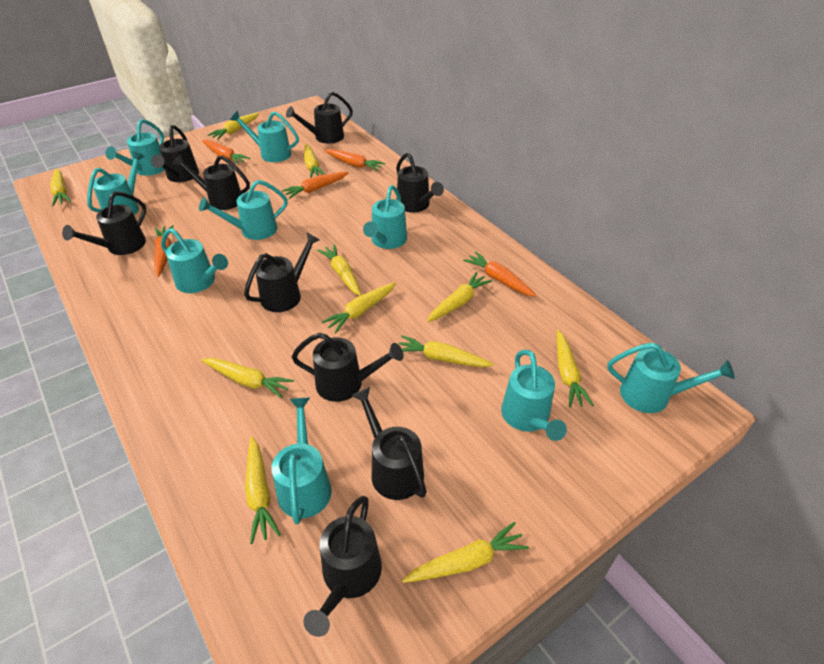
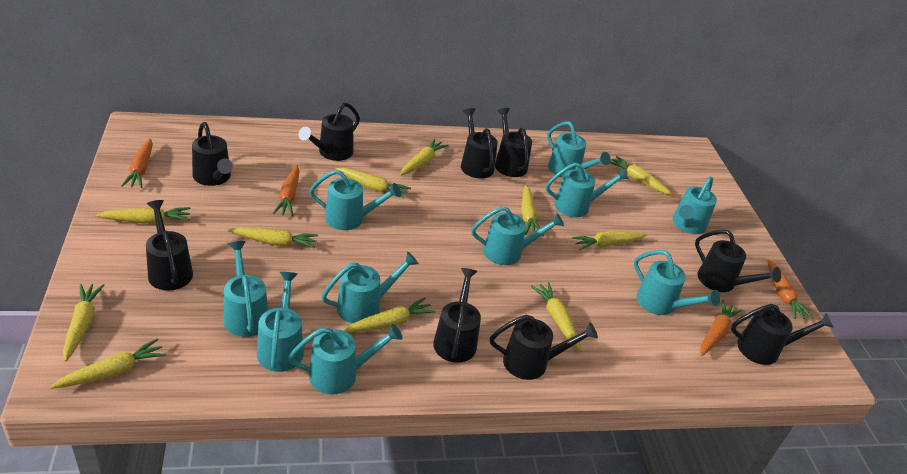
orange carrot: [154,225,174,277] [202,140,250,165] [282,172,349,199] [324,149,385,171] [463,252,537,297] = 5 -> [121,138,153,188] [273,165,299,216] [700,300,742,356] [767,259,813,319] = 4
turquoise watering can: [87,151,145,215] [105,119,165,176] [161,228,228,293] [199,180,288,240] [230,111,299,162] [272,398,332,524] [363,185,407,249] [501,350,567,441] [607,342,735,413] = 9 -> [224,241,268,337] [257,272,304,372] [288,324,403,394] [309,170,401,230] [322,252,419,324] [471,206,564,265] [546,163,629,217] [547,121,610,177] [634,250,721,315] [673,176,717,234] = 10

